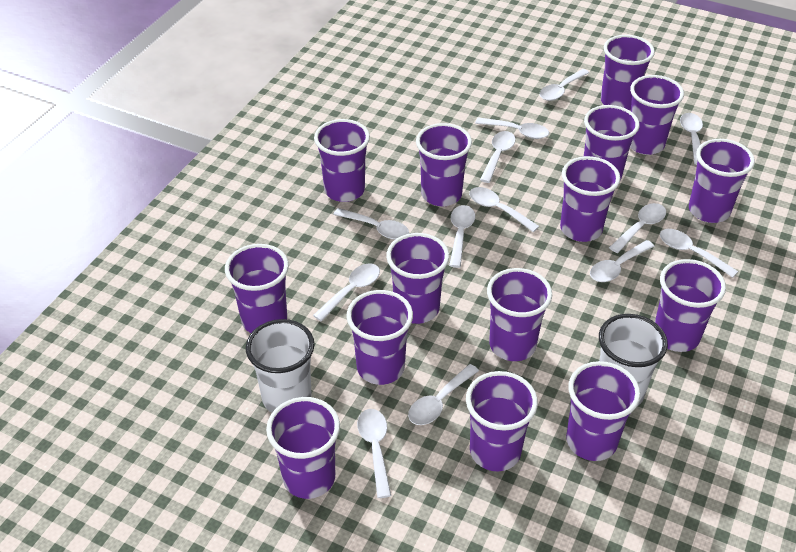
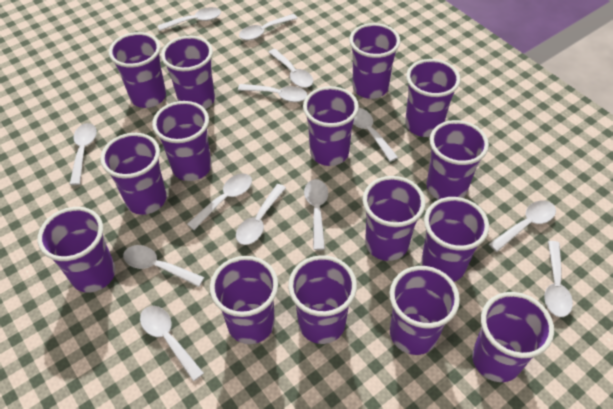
white cup: [246,319,314,413] [599,314,668,406] = 2 -> none = 0

